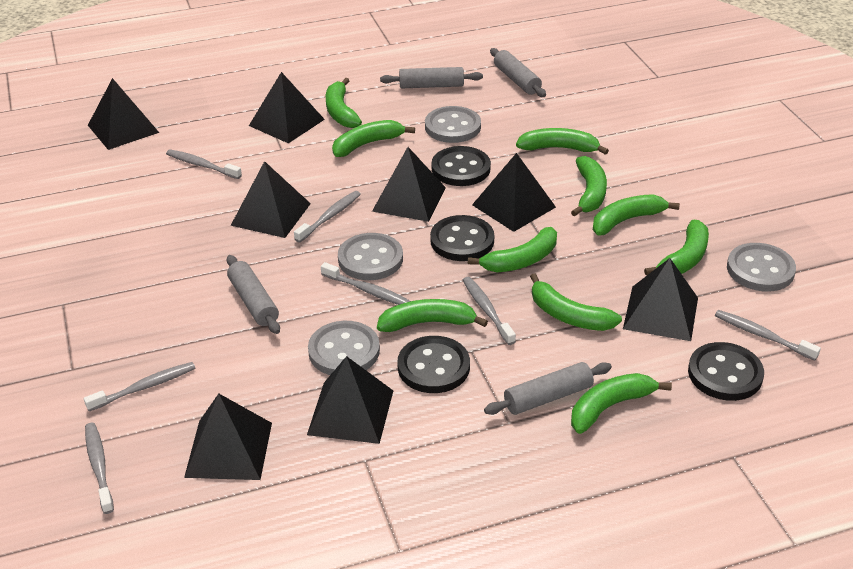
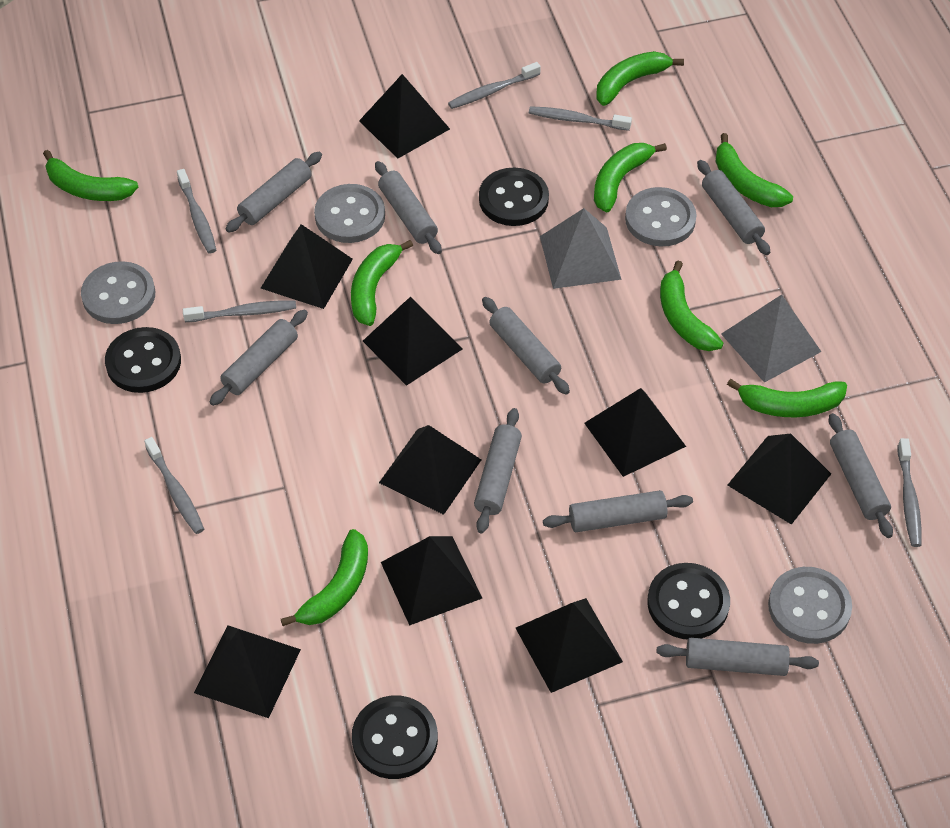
black pyramid: [88,78,159,150] [184,394,272,480] [231,161,311,238] [249,72,325,144] [307,356,393,444] [372,147,446,222] [472,153,556,232] [623,258,698,341] = 8 -> [194,625,301,718] [261,224,353,309] [359,74,450,159] [363,297,462,386] [379,425,481,515] [381,536,482,626] [516,598,623,693] [584,388,686,477] [727,434,831,525] = 9
green banana: [326,78,362,128] [332,120,415,157] [377,299,488,332] [468,227,557,272] [516,128,609,155] [530,274,622,331] [571,156,607,216] [571,373,672,434] [593,194,680,236] [644,220,709,275] = 10 -> [43,150,138,201] [281,529,368,626] [351,240,413,326] [594,143,667,212] [596,51,684,106] [660,260,724,351] [715,133,793,207] [727,379,847,417] = 8
grey pyramid: none = 0 -> [540,208,622,289] [721,294,821,383] = 2
grey rolling pin: [227,255,280,334] [380,67,483,88] [484,362,612,415] [490,48,546,97] = 4 -> [209,310,308,406] [226,152,322,233] [375,161,442,254] [474,408,522,533] [482,297,570,395] [543,490,693,532] [657,638,819,676] [697,160,770,255] [829,413,893,538] = 9
grey toothbrush: [84,362,195,411] [85,423,114,514] [166,149,242,179] [294,191,361,242] [321,262,411,305] [463,277,516,345] [715,310,821,361] = 7 -> [144,437,204,534] [177,169,216,253] [183,301,296,322] [448,62,541,109] [529,106,632,131] [897,438,922,547] = 6

